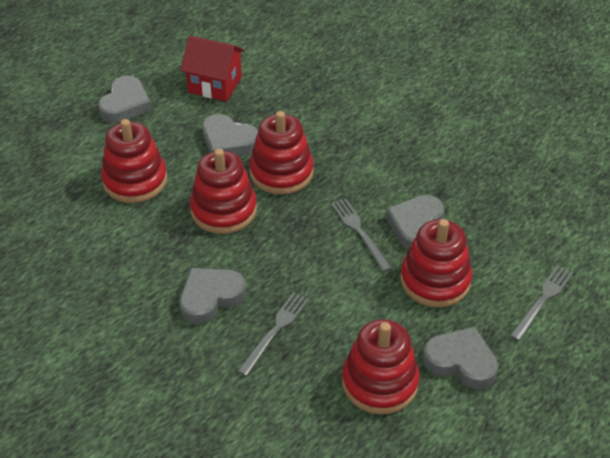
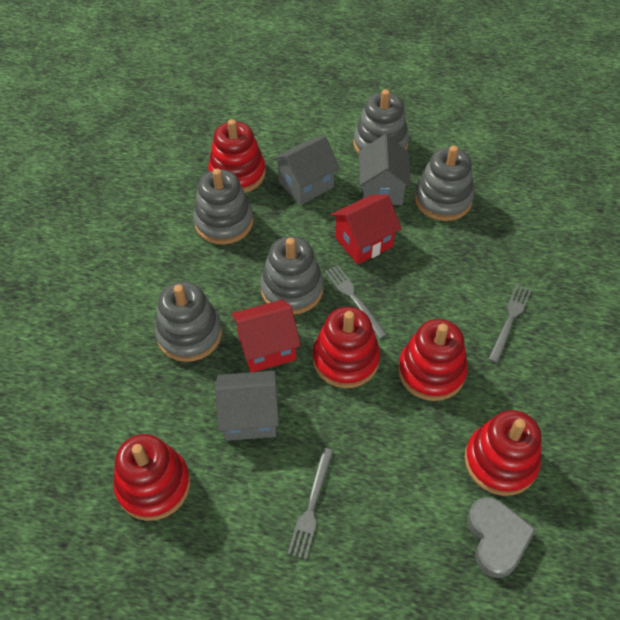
grey heart: [98,76,152,123] [180,268,246,325] [202,114,258,156] [386,195,444,250] [423,327,498,389] = 5 -> [467,497,536,578] = 1
grey house: none = 0 -> [215,371,279,441] [272,136,340,205] [359,134,411,205] = 3
grey stacking toy: none = 0 -> [155,282,222,362] [193,169,254,244] [260,236,324,314] [353,89,409,154] [414,146,474,221] = 5
red house: [181,36,245,101] = 1 -> [231,299,301,372] [330,194,402,265] = 2

